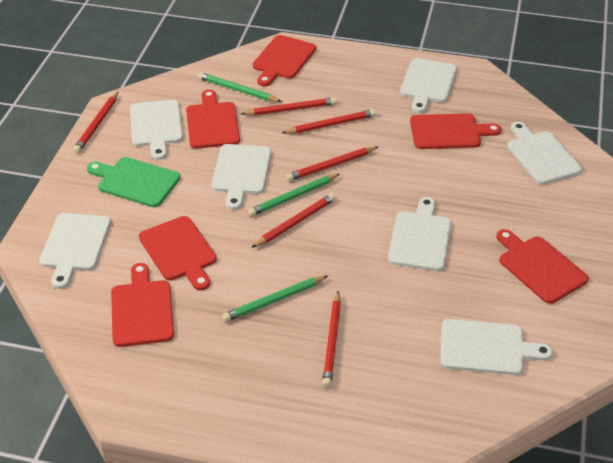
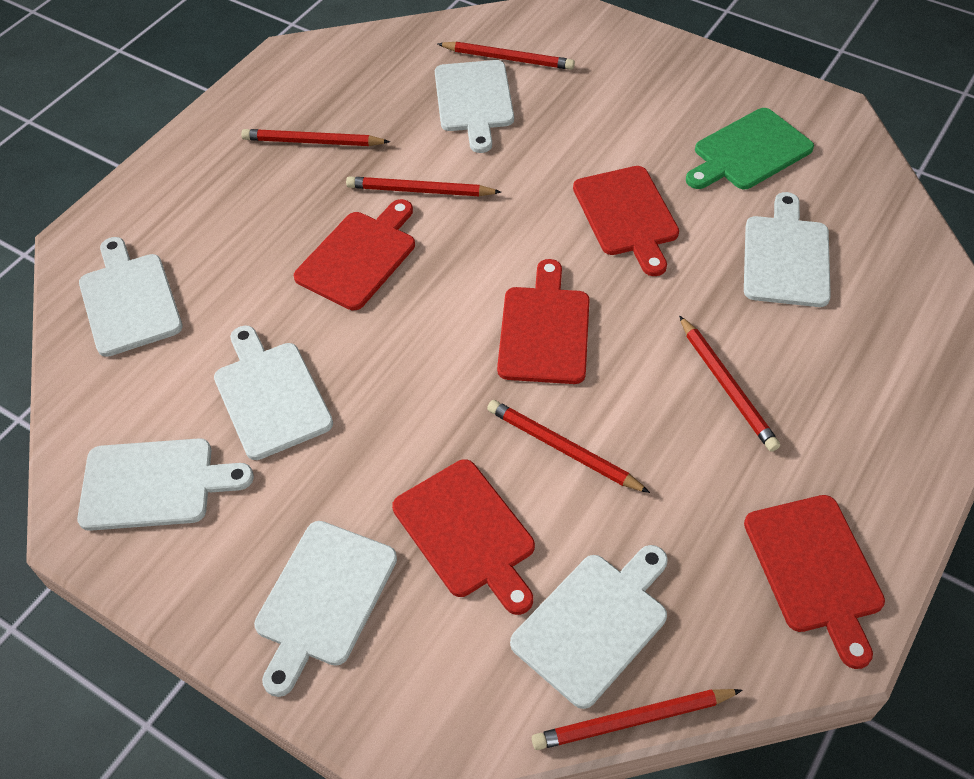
green pencil: [198,72,282,102] [222,276,328,322] [248,174,340,216] = 3 -> none = 0
red cutting board: [111,263,174,347] [139,216,217,290] [186,90,240,149] [253,35,316,86] [410,113,501,149] [496,229,589,304] = 6 -> [294,199,415,310] [392,459,535,615] [497,259,590,384] [573,166,679,276] [744,495,885,669] = 5

